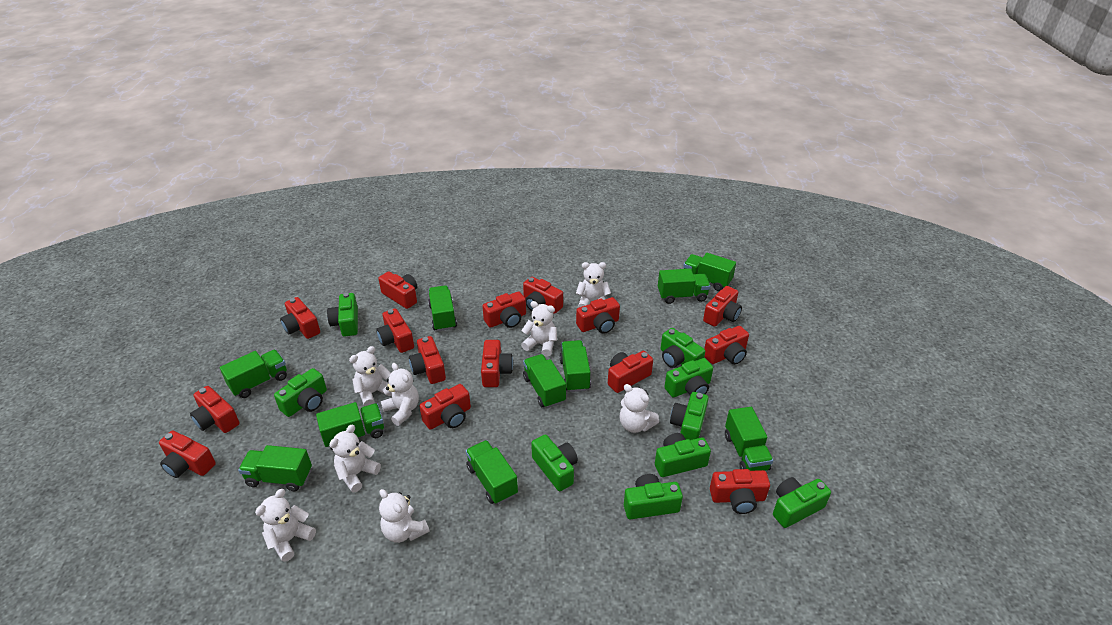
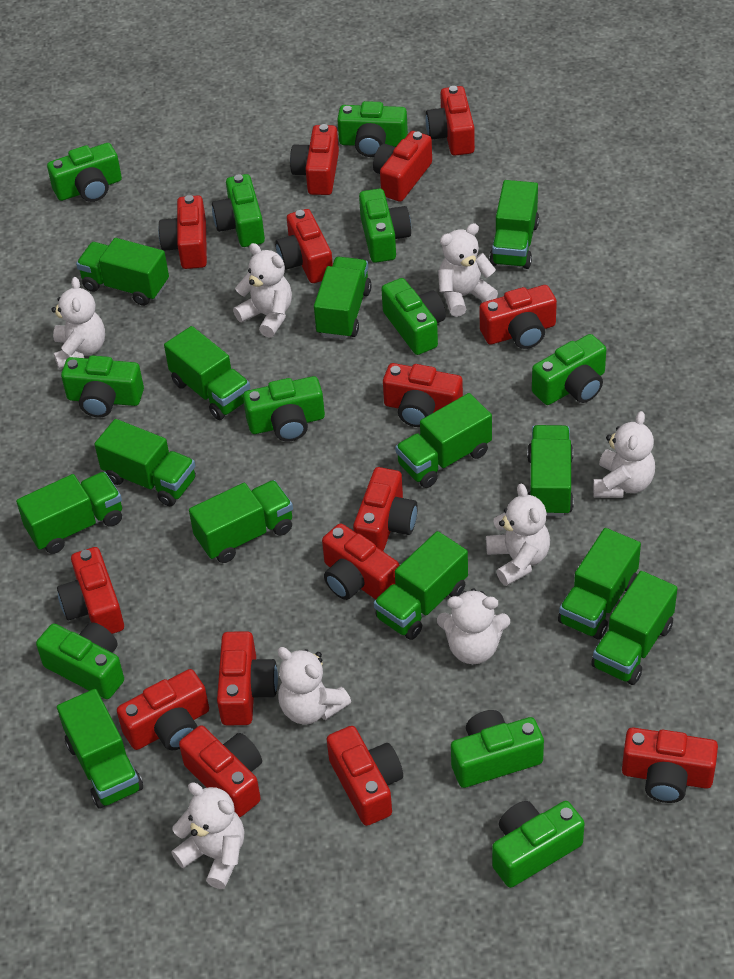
green camera: [274,368,327,417] [327,293,358,337] [531,435,578,491] [624,474,683,519] [655,433,711,477] [661,328,705,368] [664,358,713,398] [670,392,709,440] [773,477,831,528] = 9 -> [36,622,124,699] [47,143,122,202] [61,355,144,417] [212,174,265,247] [243,376,325,442] [337,101,408,157] [359,189,411,263] [381,278,446,355] [451,710,544,788] [492,801,585,888] [532,334,606,405] = 11
green truck: [220,350,287,398] [238,445,312,491] [316,402,384,450] [428,285,457,331] [466,440,518,504] [523,354,566,408] [559,340,591,392] [658,269,710,304] [683,253,736,291] [725,407,773,471] = 10 -> [16,472,122,554] [57,689,143,809] [76,238,169,306] [94,419,196,506] [164,326,250,420] [189,480,293,563] [314,257,372,339] [374,531,468,640] [395,393,492,488] [489,180,539,269] [527,425,574,517] [558,528,641,640] [591,571,678,685] = 13

